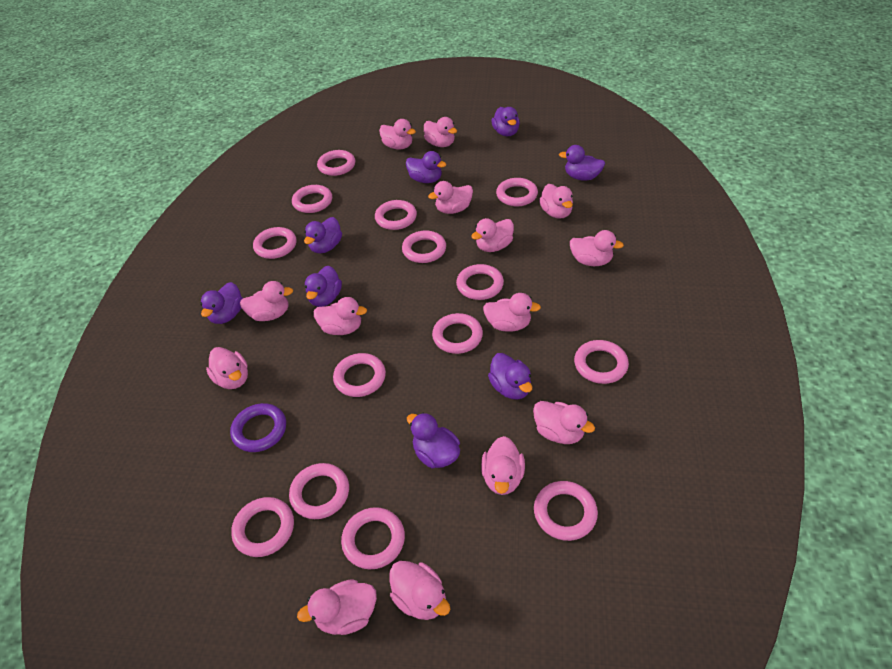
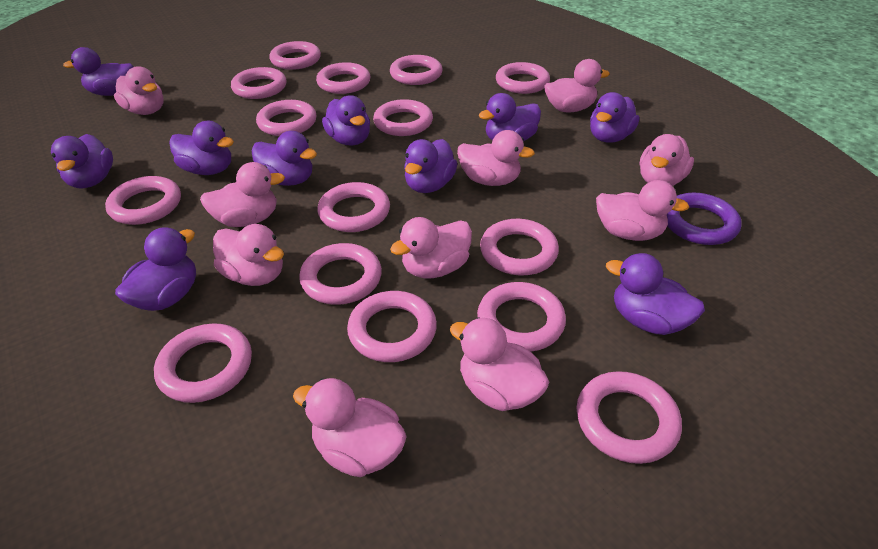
pink duck: [206,347,248,389] [240,281,293,321] [297,579,377,635] [314,297,367,335] [379,119,416,150] [389,561,450,620] [424,117,457,147] [428,181,473,214] [471,218,514,252] [481,436,525,495] [483,293,541,332] [533,401,595,444] [539,184,573,219] [570,230,624,266] = 14 -> [114,66,164,115] [200,162,285,227] [213,224,284,286] [293,378,407,477] [390,217,472,278] [450,317,549,411] [457,130,535,186] [544,59,610,112] [596,180,689,241] [640,134,694,186] = 10
pink ring: [231,497,294,557] [253,227,296,259] [289,463,349,519] [292,185,332,213] [317,150,355,176] [333,353,386,397] [341,507,405,569] [375,200,417,230] [402,230,446,263] [432,313,483,354] [456,264,504,300] [496,178,538,206] [534,481,598,541] [574,340,629,384] = 14 -> [105,176,181,225] [154,323,252,403] [231,67,286,99] [256,100,317,136] [269,41,321,70] [299,243,382,305] [316,62,370,94] [318,182,390,232] [347,291,437,362] [373,99,433,136] [390,55,443,85] [477,282,566,352] [480,219,559,275] [496,62,550,94] [577,371,682,464] = 15
purple duck: [200,282,243,324] [304,217,342,254] [305,266,342,307] [406,151,446,183] [407,413,460,468] [488,353,532,400] [491,107,520,136] [559,145,605,181] = 8 -> [51,134,113,188] [63,47,133,96] [115,227,196,311] [169,121,234,175] [252,131,317,186] [322,95,370,145] [404,139,457,193] [479,93,541,141] [590,92,639,143] [606,253,705,335] = 10

